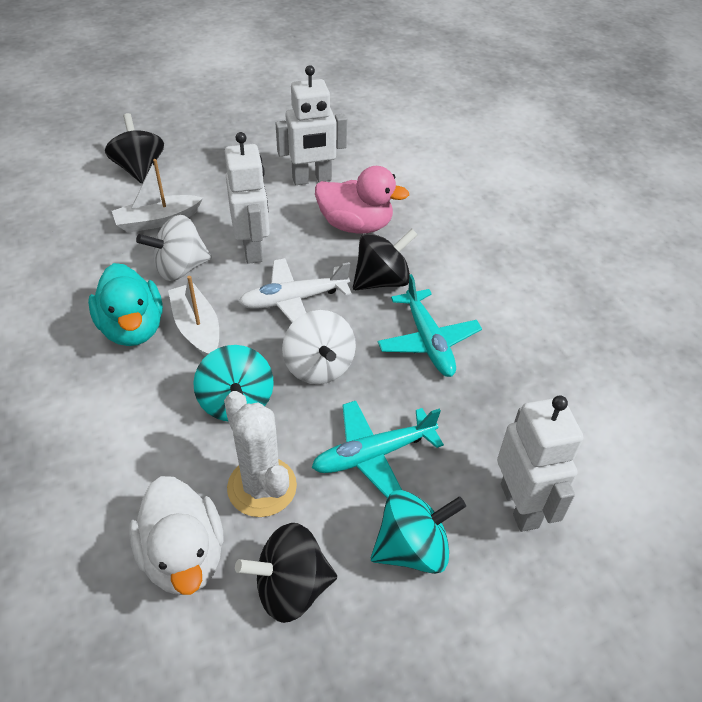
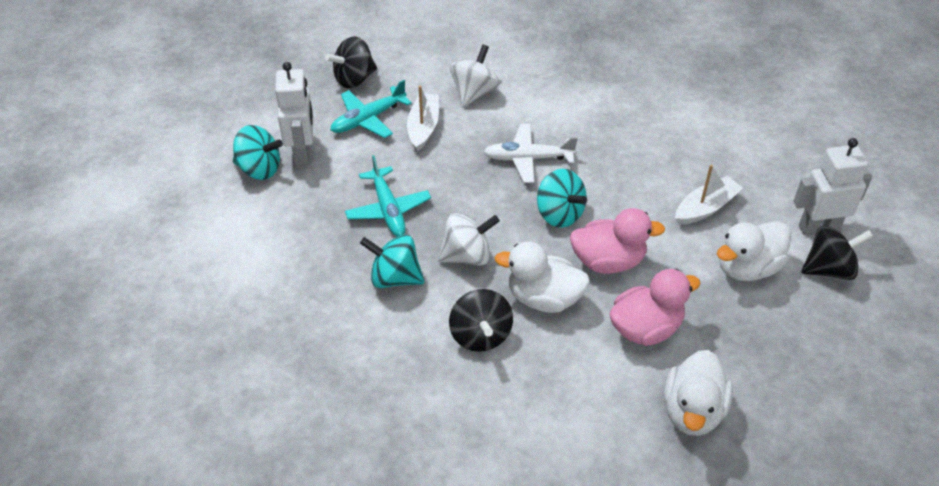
pink duck: [315,166,409,234] = 1 -> [570,208,665,274] [609,269,701,346] = 2
turquoise duck: [88,263,163,346] = 1 -> none = 0
turquoise spinning top: [193,345,274,421] [371,490,466,574] = 2 -> [233,125,283,180] [360,235,425,288] [537,169,587,228] = 3
white cactus: [224,391,297,517] = 1 -> none = 0
white duck: [129,476,223,595] = 1 -> [495,242,590,313] [664,350,733,436] [717,221,791,281] = 3
white robot: [225,132,270,264] [276,65,347,185] [497,395,583,532] = 3 -> [275,62,313,165] [793,138,872,235] = 2

